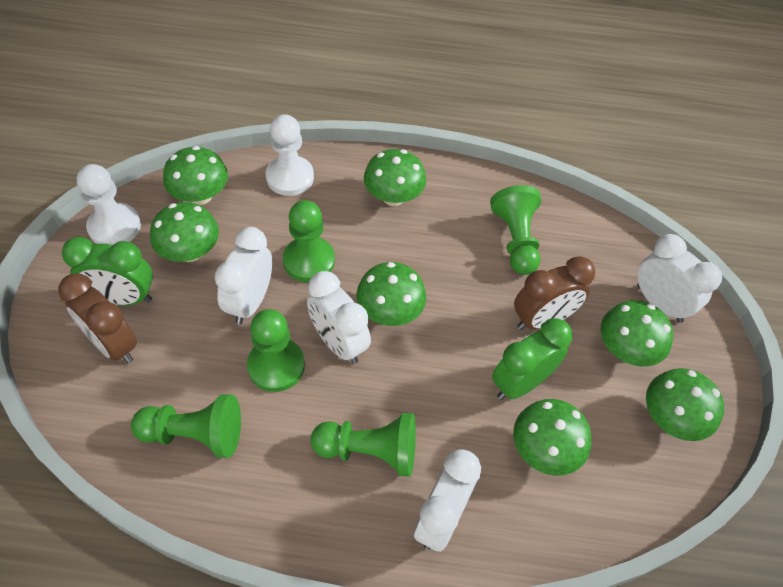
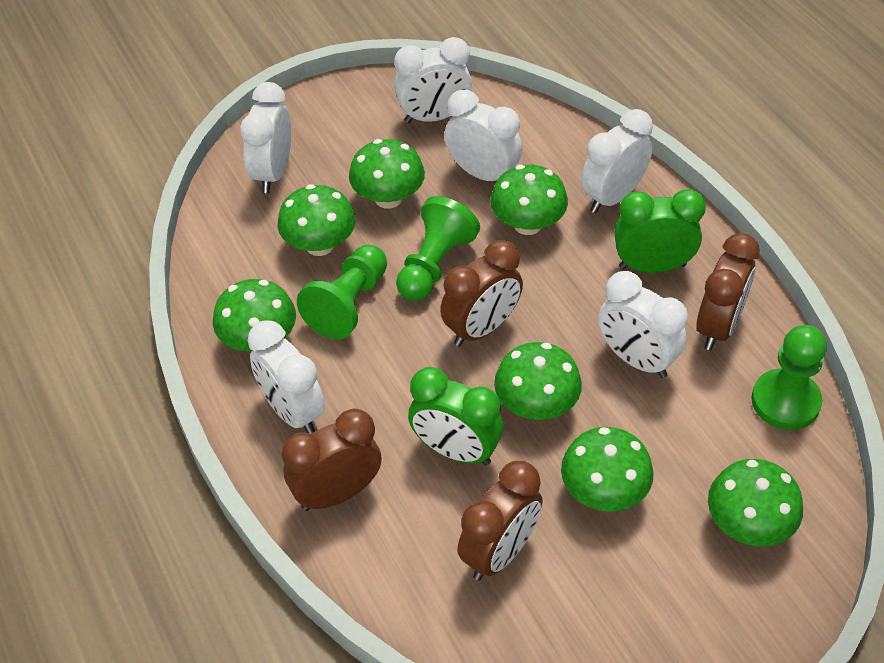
brown clock: [58,273,137,363] [514,256,596,330] = 2 -> [282,409,381,511] [440,240,523,347] [457,461,542,581] [696,233,760,350] = 4
green pawn: [131,394,241,458] [247,309,305,392] [283,200,335,282] [311,413,416,477] [490,185,541,275] = 5 -> [297,245,387,339] [396,196,480,301] [751,325,827,430] = 3
white clock: [215,227,272,324] [307,271,371,364] [414,449,481,552] [637,234,722,323] = 4 -> [240,82,291,193] [248,320,325,434] [394,37,472,123] [444,90,522,181] [581,109,653,213] [598,271,688,378] = 6
white pawn: [76,164,141,245] [266,114,314,196] = 2 -> none = 0

